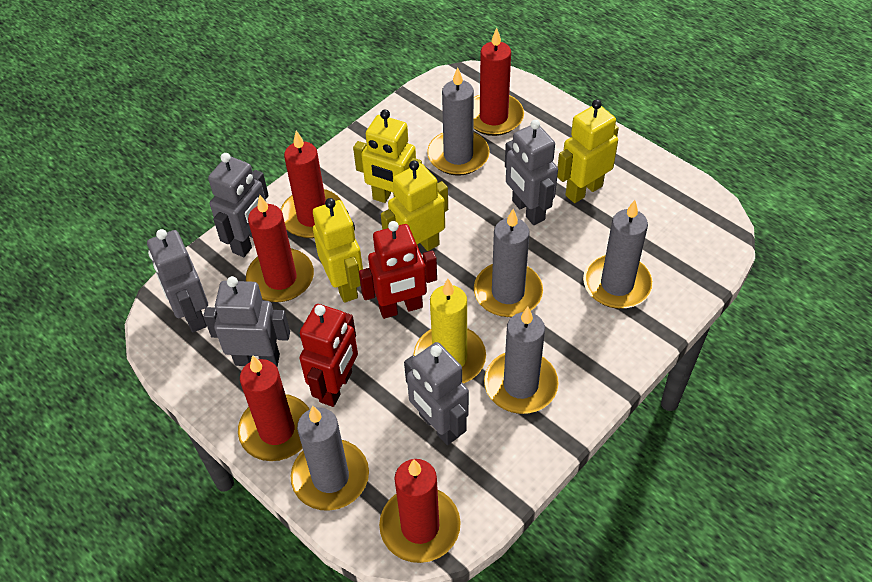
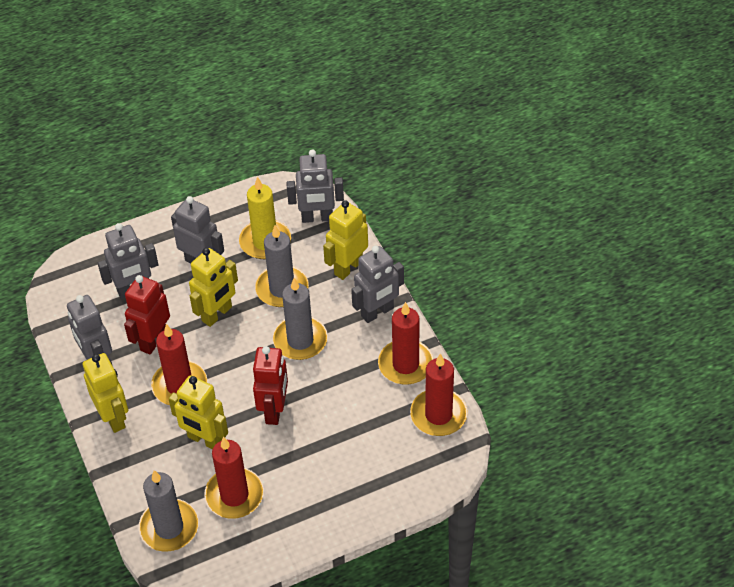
grey candle: [291,405,369,511] [427,67,490,176] [474,209,543,317] [484,306,559,414] [583,200,653,309] = 5 -> [138,470,199,552] [255,225,309,307] [273,278,328,360] = 3
red candle: [238,355,310,461] [246,195,314,302] [281,130,342,238] [379,459,461,563] [473,28,524,136] = 5 -> [151,324,207,405] [204,437,264,519] [378,302,434,385] [410,354,468,436] = 4

